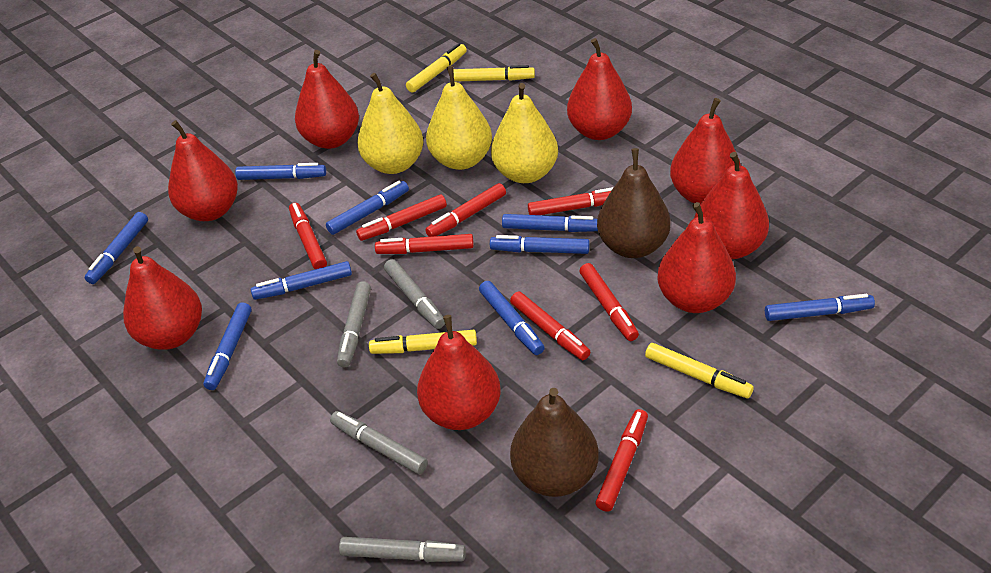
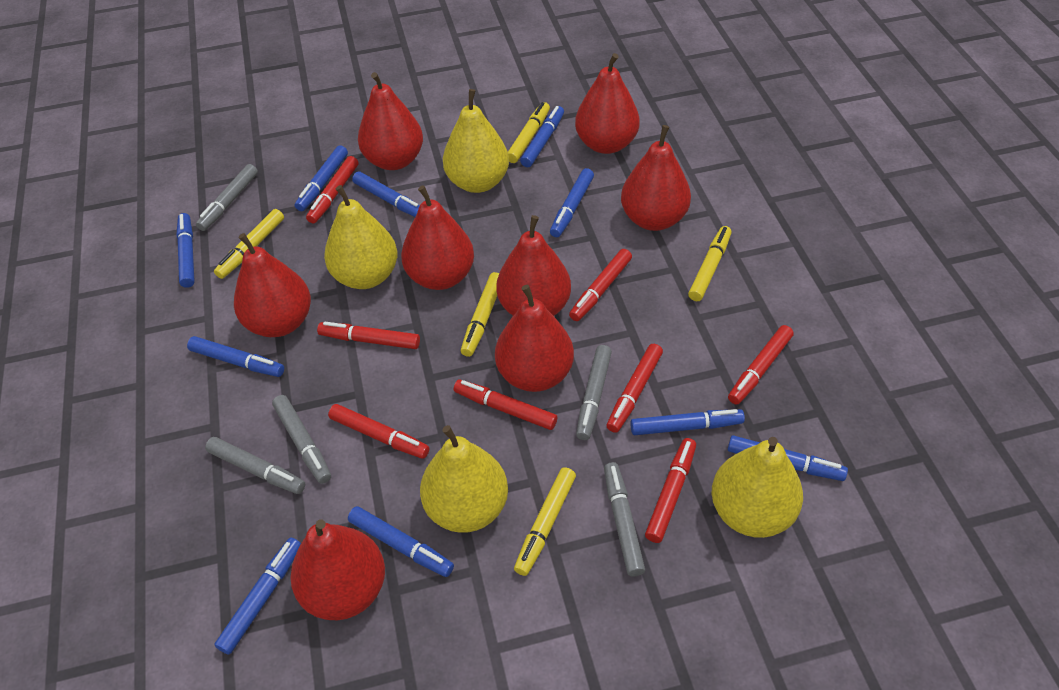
blue marker: [85,212,148,284] [203,302,251,390] [235,163,326,180] [251,261,352,300] [326,181,409,235] [479,281,545,355] [490,235,589,254] [502,214,598,232] [765,294,875,321] = 9 -> [176,213,195,288] [187,336,284,377] [214,537,301,654] [295,145,348,211] [348,506,454,577] [352,171,420,217] [520,106,564,167] [550,168,594,237] [631,409,745,435] [728,435,848,481] = 10
brown pear: [510,388,599,497] [597,148,671,258] = 2 -> none = 0
grey marker: [330,411,428,474] [337,281,371,367] [339,537,466,562] [384,259,445,329] = 4 -> [196,164,258,231] [205,437,305,494] [272,395,331,484] [576,345,612,440] [604,462,645,577] = 5
yellow marker: [369,330,477,354] [406,43,467,93] [453,65,535,82] [645,343,754,398] = 4 -> [214,209,284,279] [461,272,499,357] [508,102,550,163] [514,467,576,576] [688,226,732,301] = 5
yellow pear: [357,73,424,174] [426,66,492,170] [491,83,558,183] = 3 -> [324,185,397,289] [420,425,508,533] [443,89,509,193] [712,437,803,538] = 4

